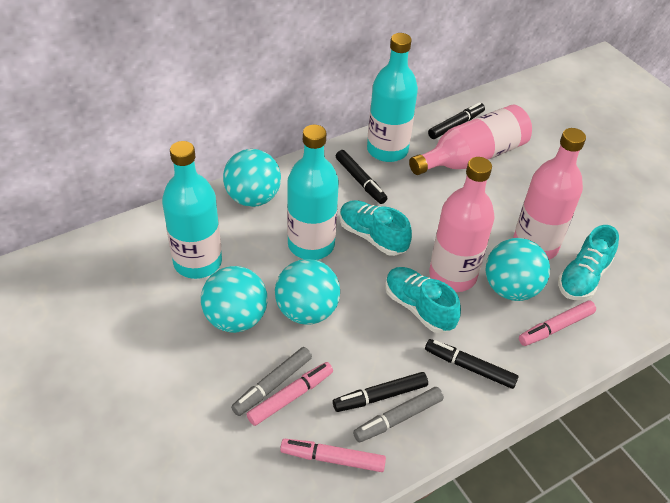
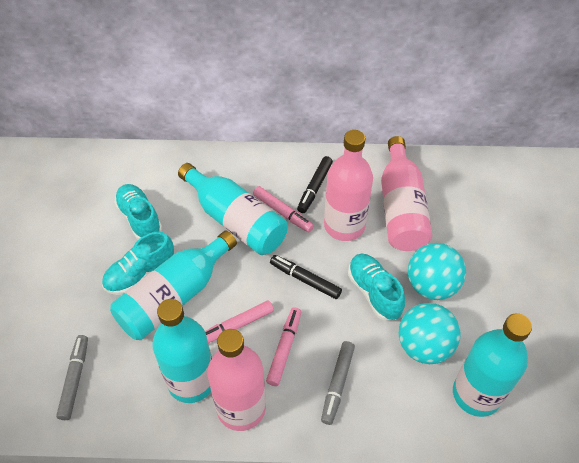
black marker: [333,372,428,412] [336,150,388,204] [425,339,519,389] [428,102,485,139] = 4 -> [270,255,342,299] [297,156,333,213] = 2
turquoise ball: [201,266,267,333] [223,149,281,207] [275,259,340,325] [485,238,550,301] = 4 -> [398,303,461,364] [408,243,466,300] = 2
turquoise bottle: [162,141,222,279] [287,125,339,260] [367,33,418,162] = 3 -> [110,230,237,340] [152,299,212,403] [178,163,287,255] [453,313,532,417] = 4

